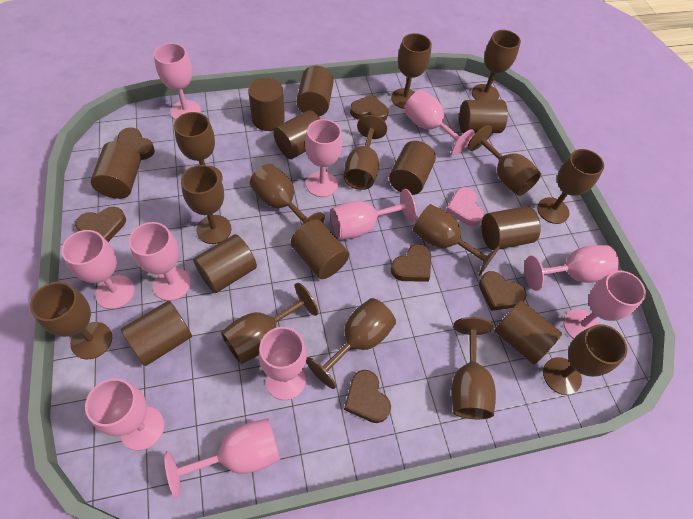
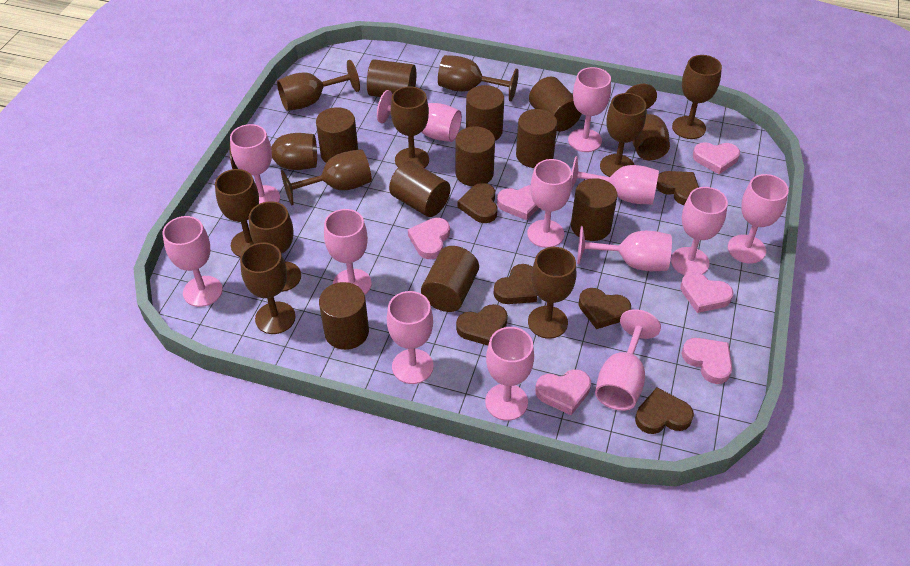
brown cylinder: [91,141,141,199] [121,301,192,366] [193,234,257,293] [248,78,285,131] [273,110,320,159] [291,219,349,279] [296,66,334,116] [389,141,436,195] [459,100,508,134] [481,206,541,250] [494,300,562,364] = 11 -> [316,107,358,163] [319,282,369,350] [367,59,416,97] [389,161,450,217] [421,246,479,312] [455,126,495,186] [466,85,504,141] [516,109,557,168] [529,76,581,131] [571,178,618,241] = 10
brown goblet: [30,282,112,359] [174,112,223,181] [181,165,231,244] [221,283,318,364] [250,164,325,228] [306,298,396,389] [343,115,387,190] [391,33,432,109] [413,204,500,276] [451,317,496,419] [468,125,541,196] [472,30,521,100] [537,149,604,224] [543,324,627,395] = 14 -> [215,169,259,257] [229,133,317,170] [240,243,296,334] [249,201,301,292] [277,60,360,111] [281,149,372,205] [391,86,429,168] [438,55,519,101] [528,247,576,339] [600,93,646,177] [626,84,670,160] [672,55,722,139] = 12
pink goblet: [61,230,135,309] [85,378,164,450] [129,222,191,301] [154,43,201,120] [164,418,280,498] [259,327,307,400] [305,119,342,197] [331,189,416,240] [404,90,474,156] [524,245,619,291] [563,270,646,339] = 11 -> [163,216,223,307] [230,124,280,204] [324,209,372,295] [377,90,462,142] [387,291,434,384] [485,327,534,421] [527,159,572,248] [568,67,611,152] [571,156,659,205] [577,226,672,271] [595,309,661,411] [671,187,728,275] [728,174,789,264] = 13
pink heart: [446,187,484,226] = 1 -> [408,218,450,259] [497,185,539,220] [535,369,591,415] [680,272,733,313] [682,338,732,384] [693,142,740,174] = 6

